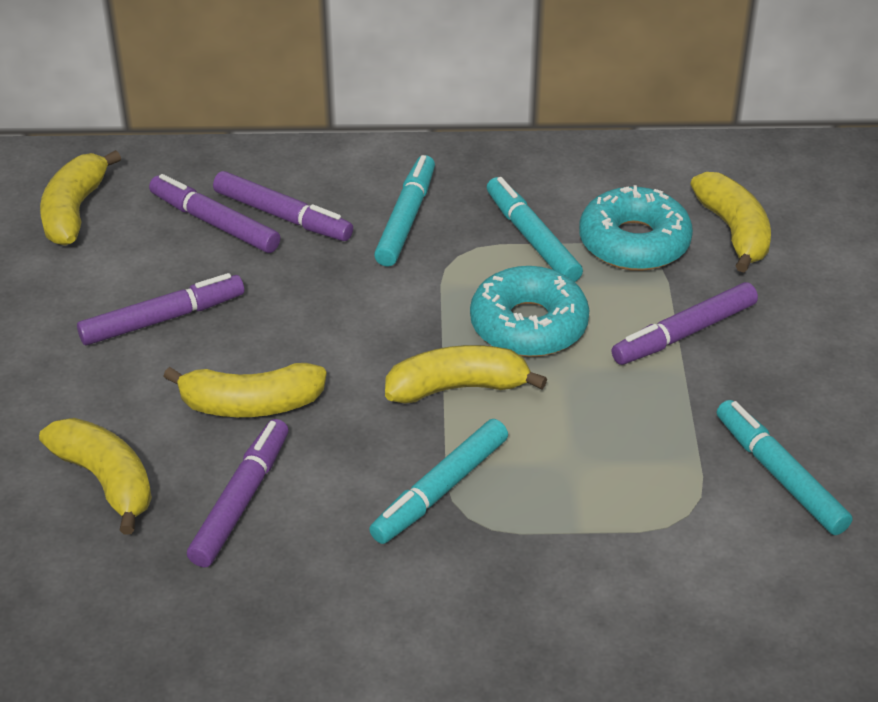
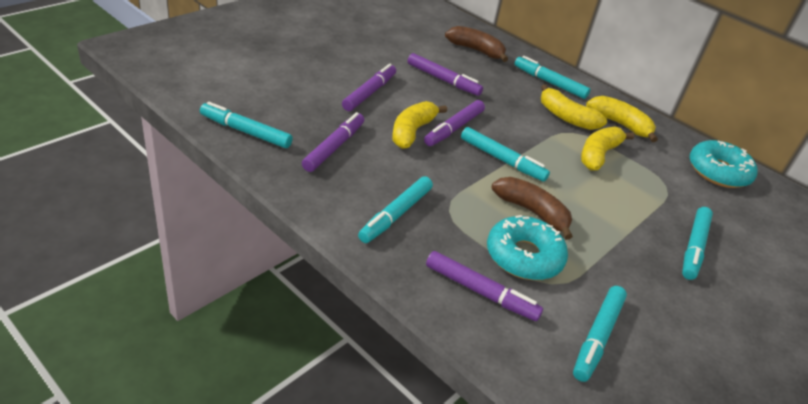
brown banana: none = 0 -> [445,26,508,62] [492,177,573,240] = 2
turquoise marker: [369,419,508,544] [374,155,435,266] [487,177,583,282] [717,400,852,535] = 4 -> [200,102,293,148] [358,176,433,243] [461,127,550,182] [515,56,590,99] [573,286,627,382] [682,207,713,280] = 6
yellow banana: [39,418,152,535] [40,150,121,246] [163,363,327,417] [385,345,547,403] [691,172,771,272] = 5 -> [392,101,447,149] [541,84,607,130] [581,126,634,170] [586,96,658,142] = 4

